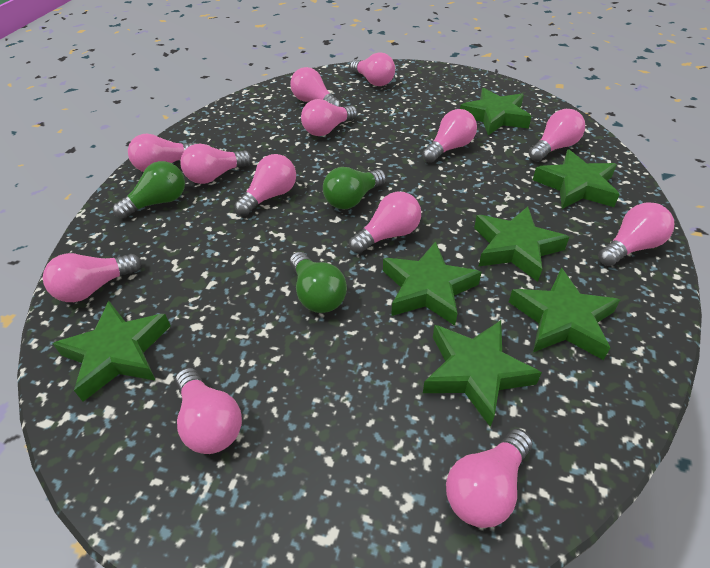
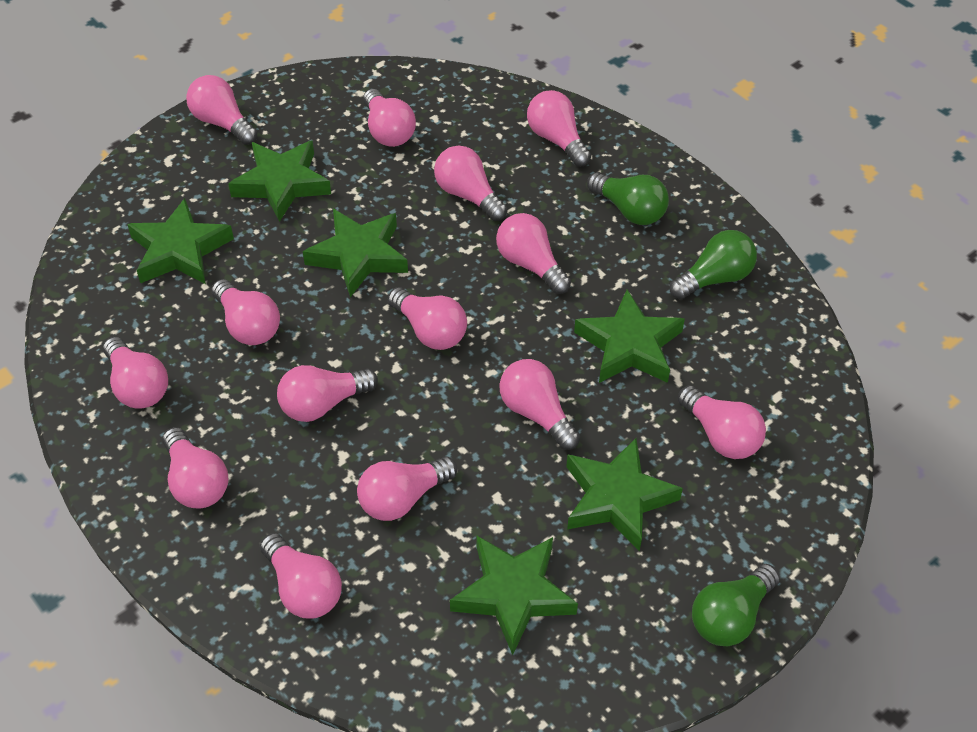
green star: [53,301,171,402] [383,241,482,326] [423,320,542,427] [460,88,532,135] [474,207,569,282] [509,268,620,360] [533,149,620,209] = 7 -> [127,198,234,284] [228,140,331,222] [303,209,408,297] [450,536,578,655] [566,438,683,551] [574,290,685,383] = 6
pink light bulb: [43,253,141,302] [128,134,197,172] [175,368,242,454] [180,143,252,184] [235,154,296,216] [290,67,341,107] [301,99,357,136] [349,192,421,254] [350,52,395,86] [422,109,477,163] [446,429,532,528] [529,109,585,162] [598,202,674,266] = 13 -> [103,337,168,409] [162,427,228,508] [186,75,258,145] [211,279,280,345] [260,533,342,619] [277,365,378,422] [357,456,457,521] [363,89,416,147] [388,288,467,350] [434,146,507,221] [496,213,571,294] [499,359,580,450] [527,90,591,166] [678,386,766,459] = 14

